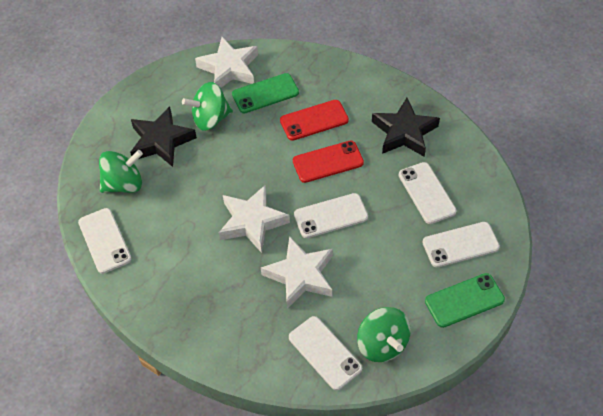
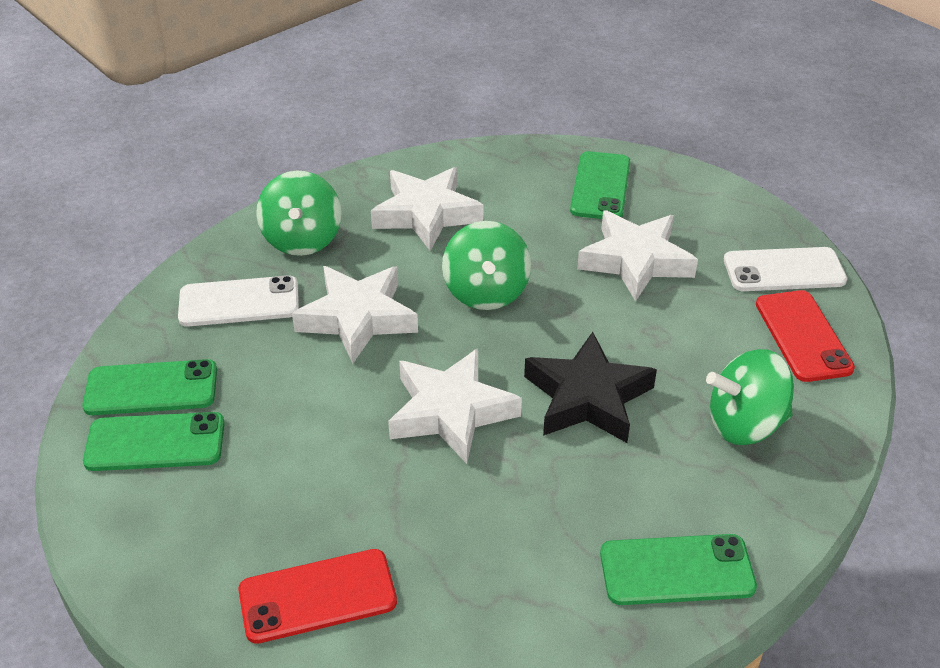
black star: [130,106,197,167] [372,98,440,157] = 2 -> [524,332,657,443] = 1
green phone: [232,73,299,113] [425,273,505,328] = 2 -> [82,359,217,415] [83,412,225,471] [570,151,630,219] [600,534,757,605] = 4
white phone: [78,208,132,274] [289,316,362,390] [294,193,368,238] [398,162,456,224] [422,222,500,267] = 5 -> [178,275,299,327] [724,247,847,291] = 2
white star: [195,37,258,88] [219,185,290,253] [261,236,333,309] = 3 -> [292,266,418,364] [371,167,483,251] [388,348,522,464] [577,210,698,302] = 4

